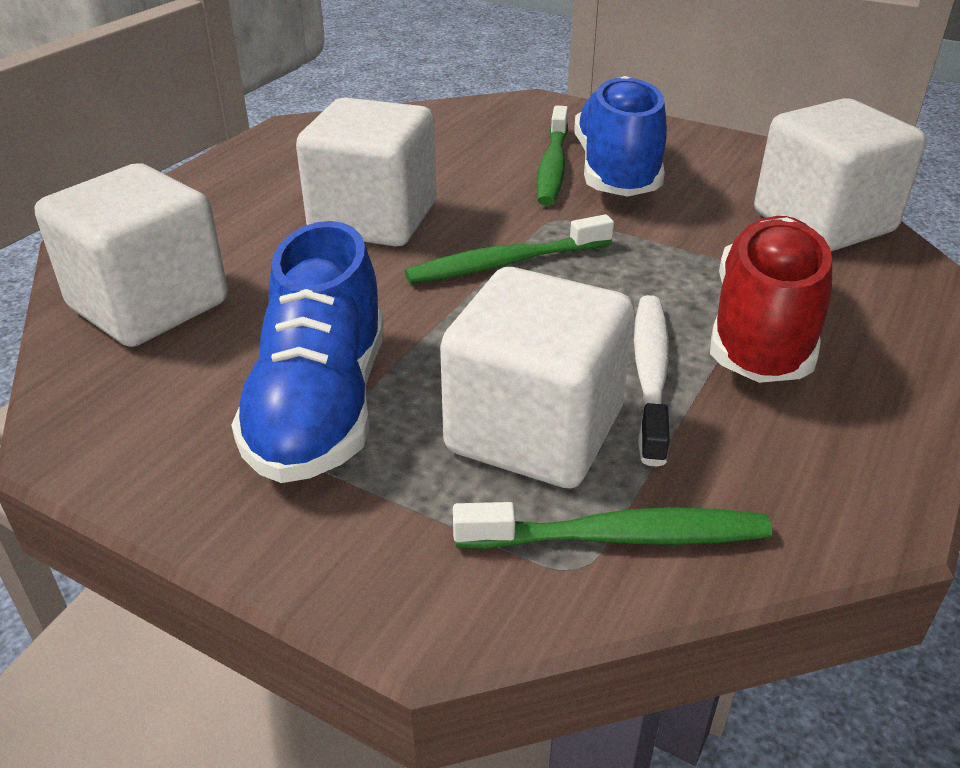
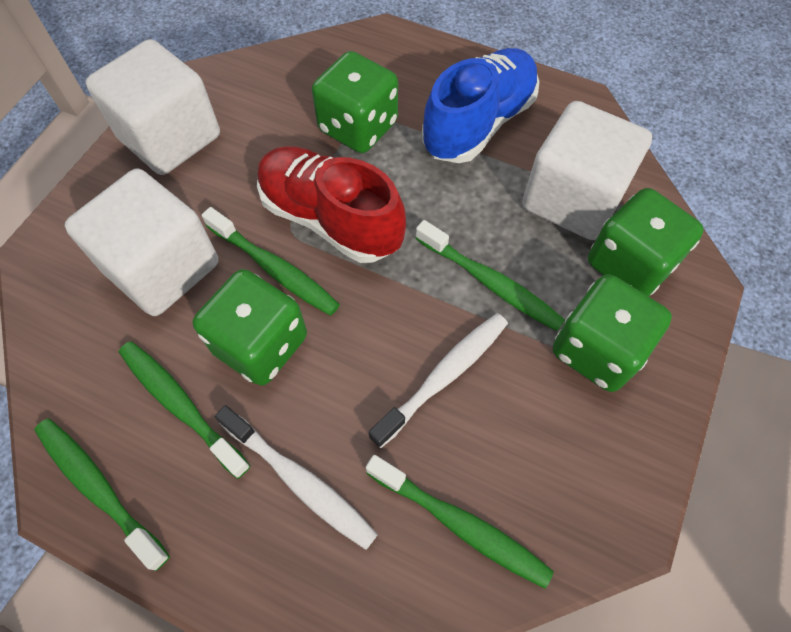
blue shoe: [231,221,384,483] [575,76,667,197] = 2 -> [422,48,539,163] = 1
green dice: none = 0 -> [193,269,307,386] [312,51,398,153] [553,274,672,392] [588,188,704,296] = 4
green toothbrush: [405,214,614,283] [453,502,772,549] [536,105,568,206] = 3 -> [34,418,170,571] [119,341,250,479] [202,207,340,316] [366,455,554,588] [415,220,565,331] = 5
white cube: [35,163,228,347] [296,97,437,246] [440,267,634,489] [754,98,927,251] = 4 -> [65,169,218,316] [86,39,220,175] [522,101,652,240] = 3
white toothbrush: [634,295,670,466] = 1 -> [215,405,378,550] [369,313,508,448] = 2

